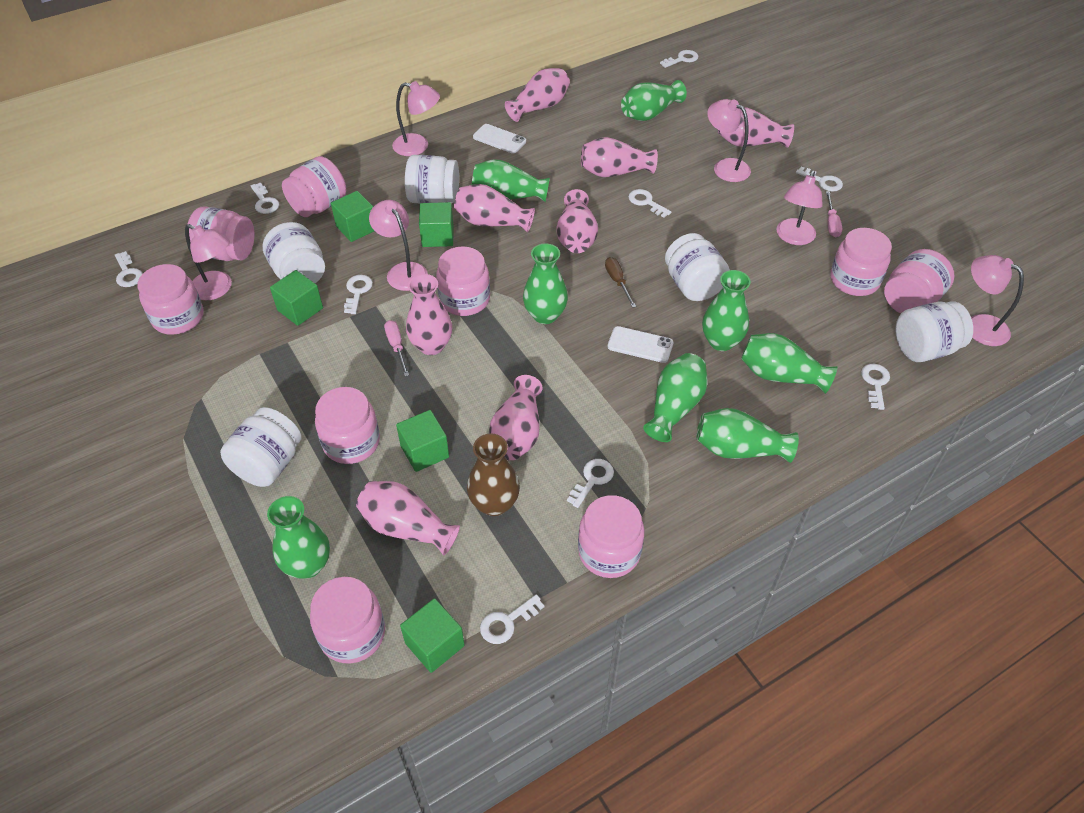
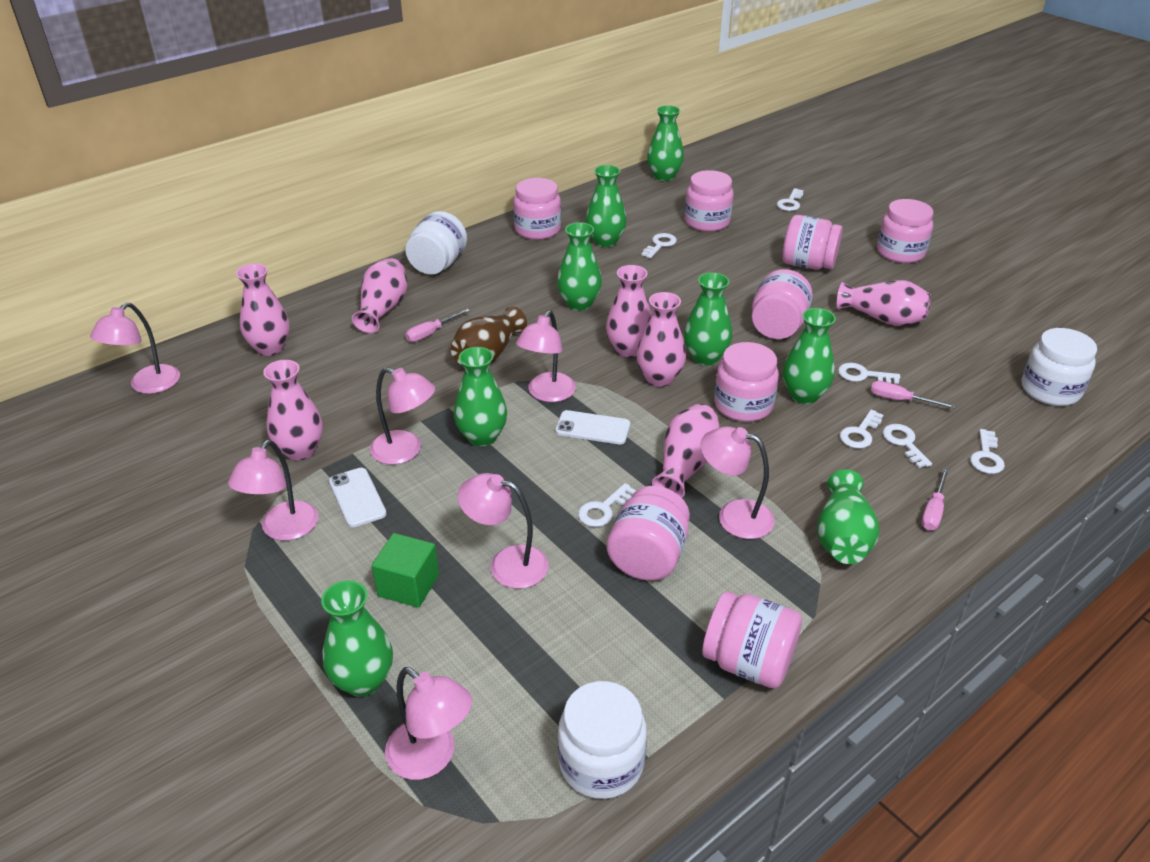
brown screwdriver: [605,257,636,308] = 1 -> none = 0
green cube: [270,270,323,326] [331,191,374,242] [396,410,449,472] [400,598,465,673] [419,202,454,247] = 5 -> [372,533,439,608] = 1
pink jar: [138,264,203,335] [188,207,254,261] [282,156,346,217] [310,577,385,664] [315,387,380,464] [436,246,490,316] [578,495,645,578] [830,228,892,296] [884,249,955,314] = 9 -> [513,178,561,240] [607,486,690,580] [685,170,734,232] [702,591,802,688] [714,342,779,422] [752,269,813,339] [782,215,843,270] [877,199,933,263] = 8
pink lamp: [185,224,232,300] [369,200,428,291] [392,81,440,156] [707,99,751,182] [776,170,823,245] [971,255,1024,346] = 6 -> [90,303,180,394] [228,440,319,541] [370,367,435,465] [385,667,472,780] [458,473,549,589] [516,310,576,402] [701,426,775,539] = 7
pink screwdriver: [384,320,409,377] [826,191,843,237] = 2 -> [405,309,470,342] [871,381,956,409] [921,468,949,531] = 3
pink vase: [356,481,460,555] [406,274,452,355] [454,184,535,233] [489,375,543,460] [505,68,570,122] [556,189,598,253] [581,137,658,177] [718,107,794,148] = 8 -> [236,263,290,356] [263,360,323,460] [352,258,408,333] [606,265,652,357] [636,292,686,387] [652,404,720,498] [837,280,931,326] = 7
white jar: [220,407,301,487] [263,222,325,283] [405,155,459,204] [665,233,730,301] [895,301,973,362] = 5 -> [405,211,467,275] [558,681,647,799] [1022,328,1097,406] = 3
white key: [115,251,143,287] [251,182,279,214] [344,275,373,314] [480,594,544,644] [567,459,614,508] [629,189,672,218] [660,50,699,68] [796,166,843,192] [861,364,890,410] = 9 -> [578,483,636,527] [642,233,677,258] [777,188,804,211] [838,363,900,384] [840,410,883,448] [883,424,932,468] [970,429,1005,474] = 7

